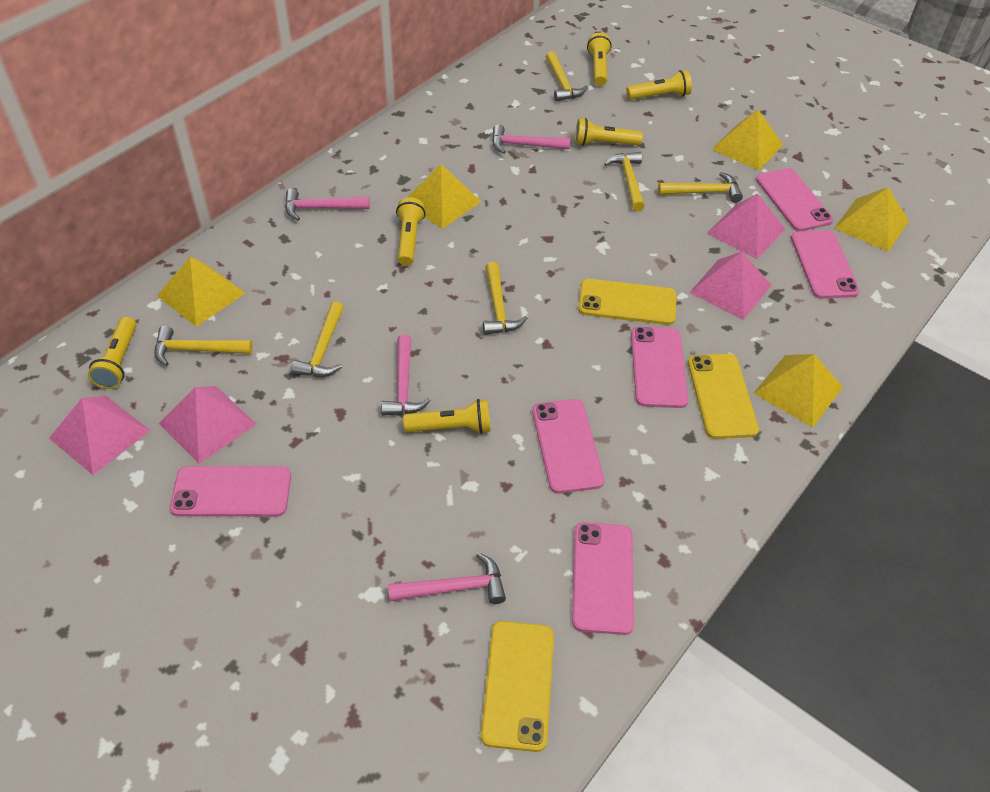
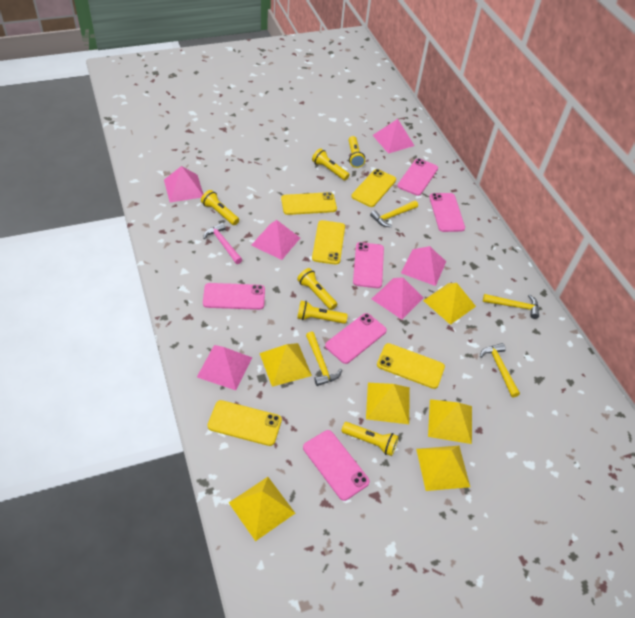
pink hammer: [285,188,370,221] [381,334,431,416] [388,552,506,604] [492,124,570,154] = 4 -> [203,222,242,264] = 1
pink pyramid: [49,396,151,475] [159,386,256,464] [689,251,771,320] [707,194,785,259] = 4 -> [164,166,203,203] [197,345,252,390] [251,220,300,260] [372,277,424,319] [373,119,415,154] [401,246,446,286] = 6
yellow hammer: [155,326,253,366] [291,301,344,377] [483,262,527,335] [546,51,588,102] [604,152,645,211] [658,172,743,203] = 6 -> [306,331,342,386] [370,201,418,227] [480,343,520,397] [483,294,539,319] = 4
yellow phone: [481,621,554,752] [578,279,676,325] [688,354,759,439] = 3 -> [208,400,282,446] [281,192,337,215] [312,220,345,265] [351,169,396,207] [377,343,445,389] = 5
yellow pyramid: [157,256,246,327] [408,164,481,229] [712,110,783,171] [753,354,843,427] [834,187,909,252] = 5 -> [229,477,295,541] [260,343,312,387] [366,383,410,424] [416,446,470,491] [423,283,476,325] [428,399,472,444] = 6

